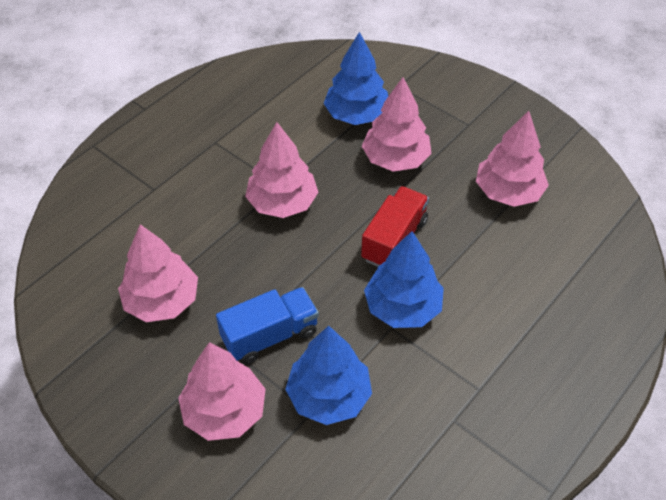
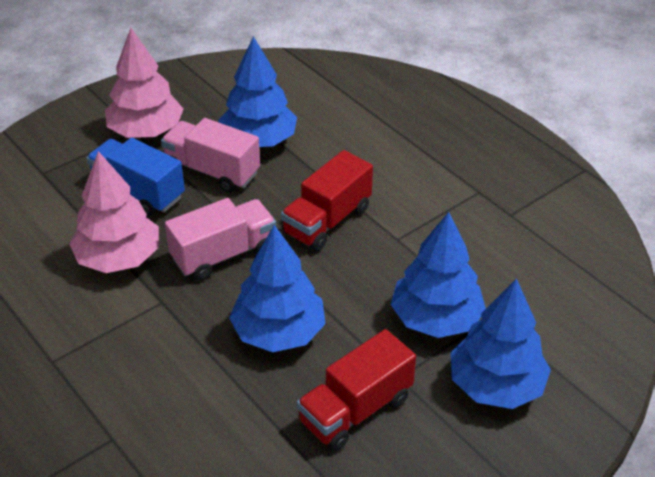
blue tree: [285,326,372,425] [323,32,388,125] [364,231,444,328] = 3 -> [218,36,297,147] [229,225,326,352] [390,212,486,338] [450,278,551,409] = 4
pink tree: [118,224,198,322] [178,342,266,441] [245,122,318,218] [362,77,432,172] [476,111,549,207] = 5 -> [69,151,159,273] [105,28,183,138] = 2
pink truck: none = 0 -> [161,118,260,193] [165,198,276,281] = 2
red truck: [361,186,429,267] = 1 -> [281,150,373,251] [297,329,416,451] = 2

